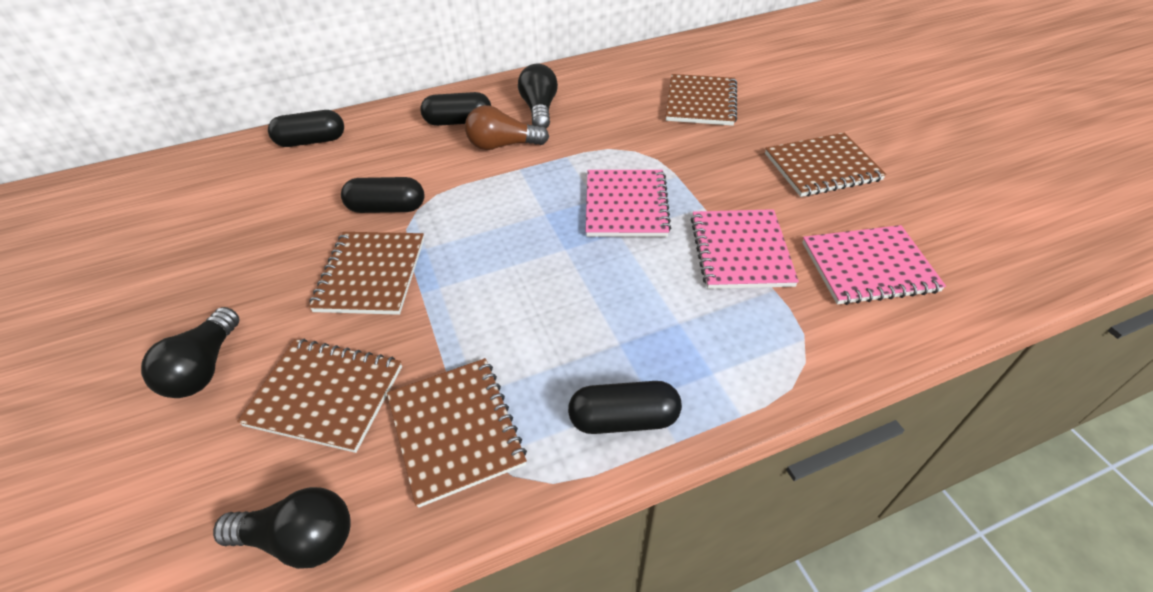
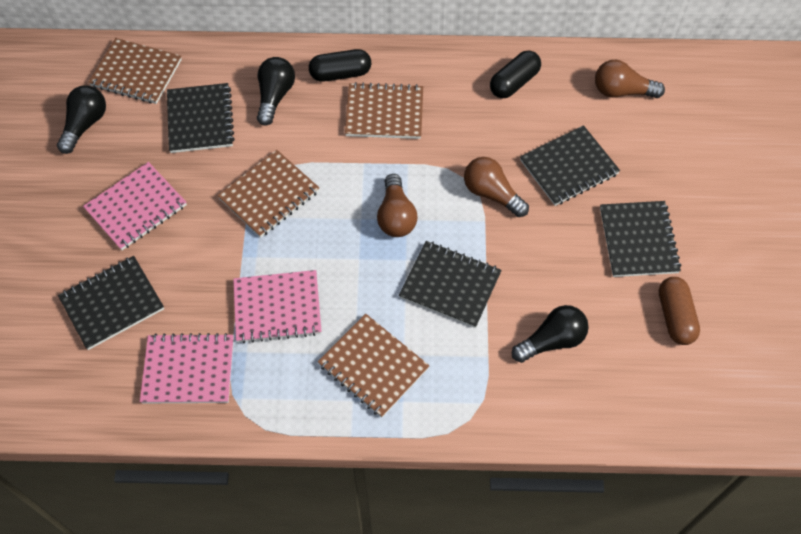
black capsule: [268,110,344,147] [341,177,424,213] [420,92,491,126] [568,381,682,434] = 4 -> [309,49,371,82] [490,50,541,98] = 2
black notebook: none = 0 -> [58,256,164,350] [167,83,235,153] [399,241,502,328] [520,125,620,206] [600,201,681,277] = 5
brown capsule: none = 0 -> [659,277,700,345] = 1
brown light bulb: [465,105,549,150] = 1 -> [377,174,417,237] [464,157,529,217] [595,60,665,98] = 3
brown notebook: [237,339,402,453] [309,232,424,315] [387,358,527,508] [666,74,737,126] [765,132,887,197] = 5 -> [88,38,182,104] [217,150,319,238] [318,314,430,418] [345,82,423,139] = 4

